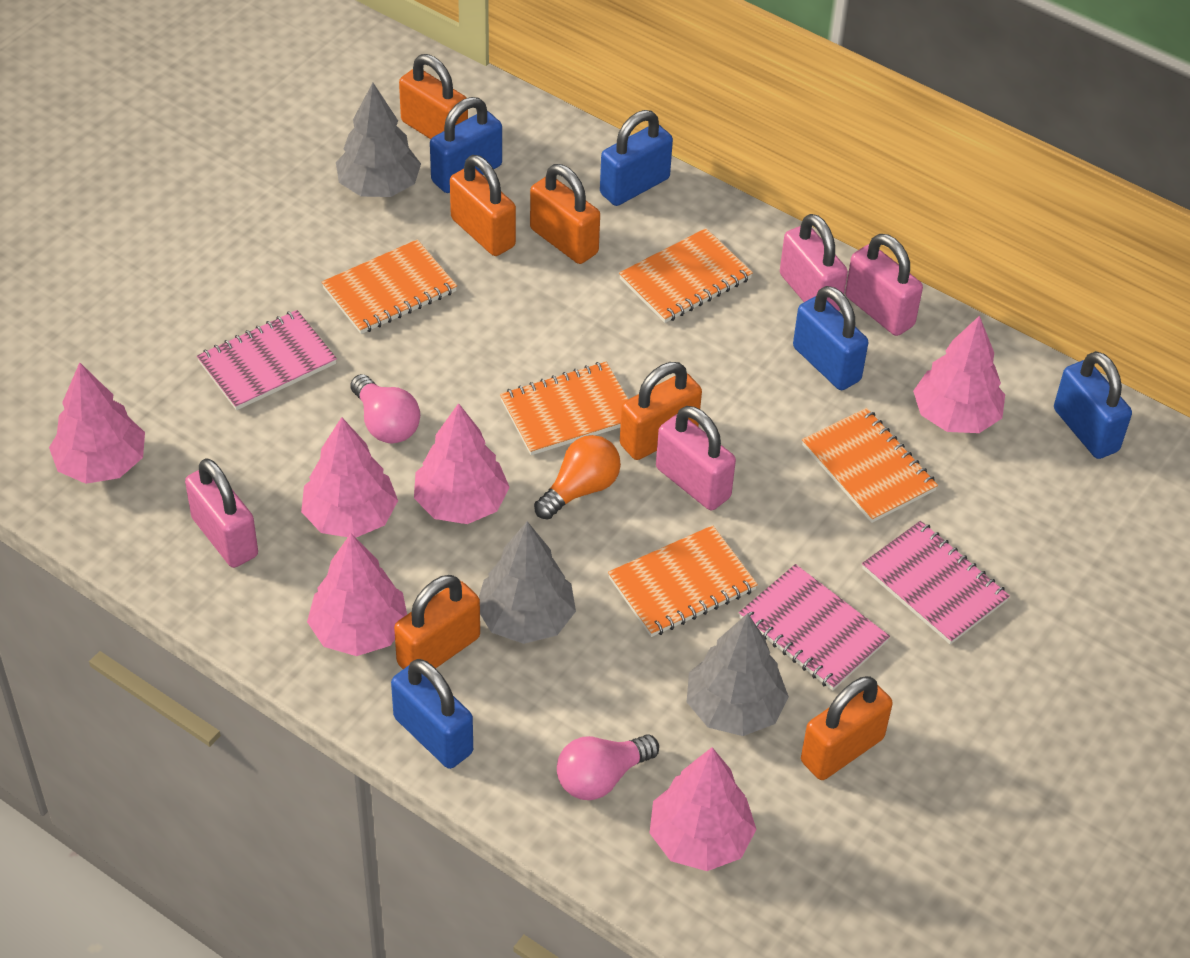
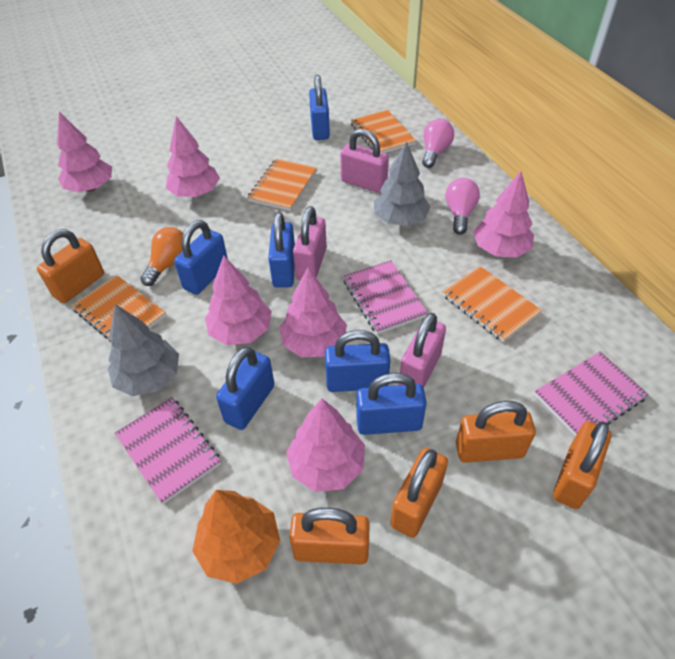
blue padlock: [391,659,473,769] [430,97,502,193] [600,110,673,206] [793,286,868,390] [1054,351,1132,459] = 5 -> [174,220,228,295] [216,347,274,430] [268,212,295,288] [309,75,330,140] [325,330,390,392] [356,373,427,435] = 6
grey tree: [336,83,421,197] [479,521,576,644] [687,613,789,736] = 3 -> [108,304,179,396] [374,141,430,226] = 2
orange notebook: [322,239,457,334] [500,362,628,455] [608,525,758,637] [619,228,753,323] [802,408,938,523] = 5 -> [71,275,166,342] [247,159,317,211] [351,110,416,153] [443,266,542,342] = 4
orange padlock: [394,575,480,669] [399,54,468,139] [450,155,516,256] [530,164,600,264] [620,362,702,460] [801,676,893,780] = 6 -> [37,229,104,303] [289,508,370,565] [390,448,448,538] [456,401,536,463] [553,421,611,509] = 5
orange tree: none = 0 -> [192,490,280,584] = 1
pink padlock: [185,458,258,568] [656,406,736,510] [780,214,848,311] [845,234,923,336] = 4 -> [293,206,327,280] [340,129,389,193] [399,313,446,388] = 3

